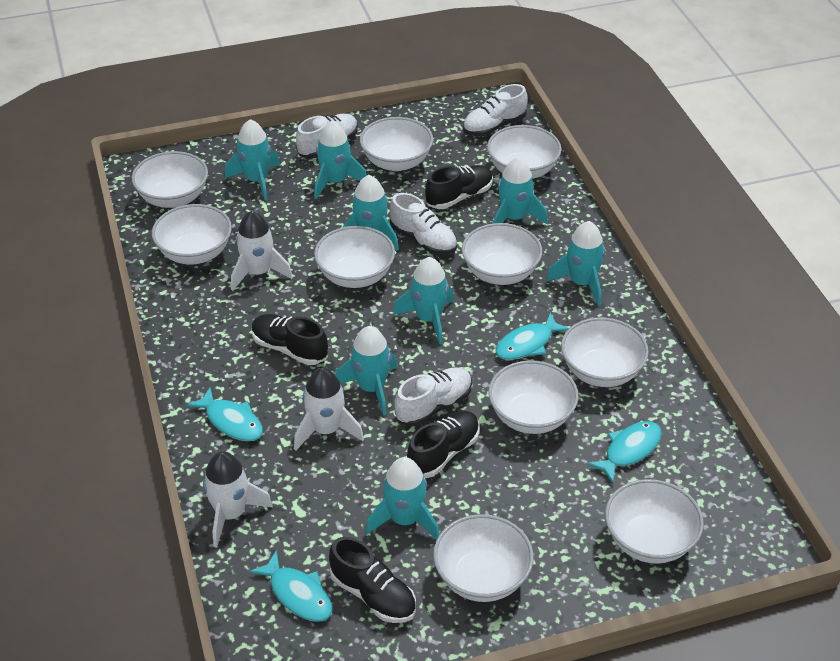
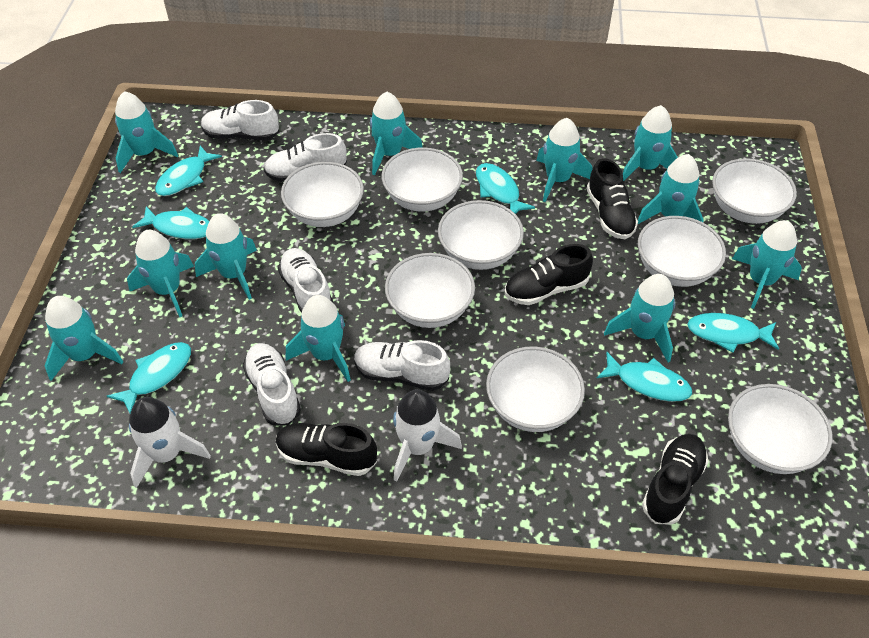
turquoise fish: [186,387,263,441] [249,550,332,622] [495,313,569,360] [587,421,662,483] = 4 -> [107,342,191,413] [132,206,209,239] [155,146,222,196] [476,163,535,214] [597,352,692,402] [687,313,779,353] = 6
turquoise rocket: [225,119,280,200] [314,121,367,200] [335,326,397,416] [343,175,399,251] [366,457,439,540] [393,257,454,344] [493,157,548,224] [546,221,605,306] = 8 -> [45,296,123,381] [115,91,178,173] [127,230,194,317] [195,213,257,300] [286,295,351,382] [370,92,423,175] [536,118,592,202] [604,274,675,362] [623,105,678,182] [638,154,704,224] [732,220,802,309] = 11
white bowl: [131,151,208,208] [152,204,232,265] [314,226,395,288] [360,117,433,171] [433,514,534,602] [462,223,542,285] [487,125,561,179] [489,360,579,434] [561,317,649,387] [605,479,704,564] = 10 -> [281,162,364,227] [382,148,463,212] [385,253,475,328] [438,200,524,270] [486,347,585,432] [638,216,726,287] [712,158,797,224] [728,384,833,474] = 8
white rocket: [203,451,273,547] [231,211,293,291] [294,368,364,451] = 3 -> [129,397,211,488] [393,389,462,482] = 2
white shoe: [296,113,358,158] [390,193,457,255] [395,367,472,426] [463,84,527,136] = 4 -> [201,100,279,141] [242,343,301,426] [264,133,347,182] [278,248,333,313] [354,340,450,391] = 5

